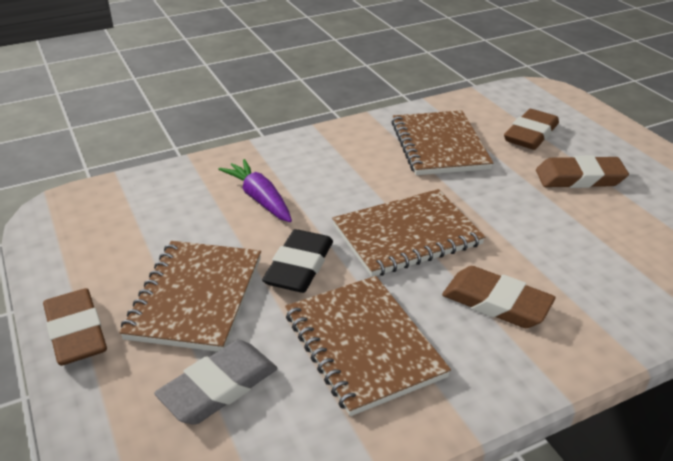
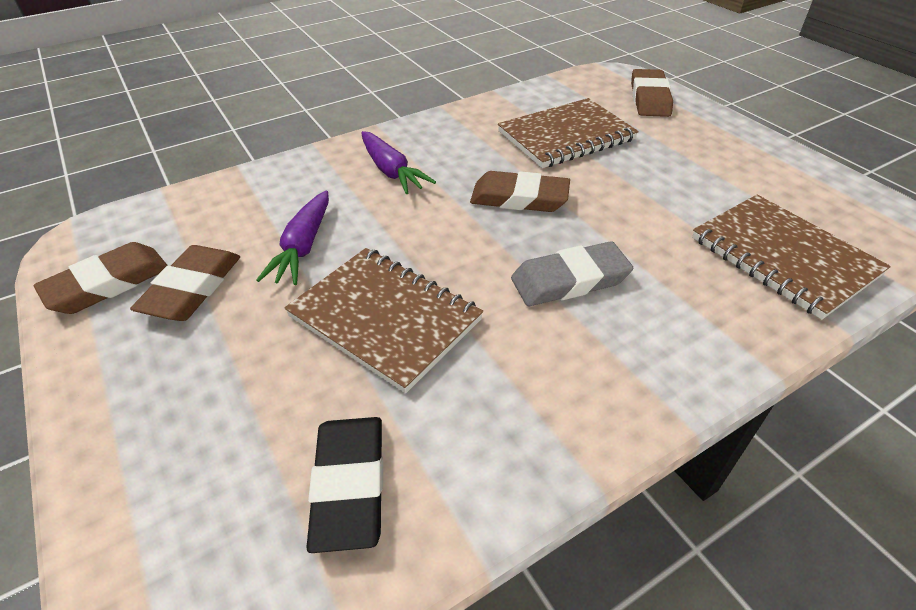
brown notebook: [119,241,261,352] [285,276,451,416] [332,189,485,277] [391,111,493,175] = 4 -> [284,248,483,393] [498,98,639,168] [692,195,891,320] = 3
purple carrot: [218,159,292,222] = 1 -> [256,190,329,285] [362,131,436,194] = 2

